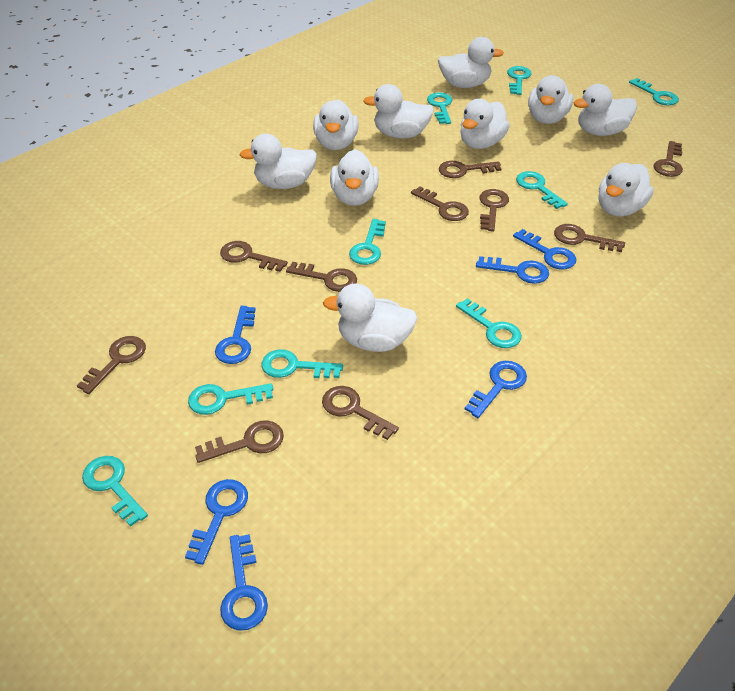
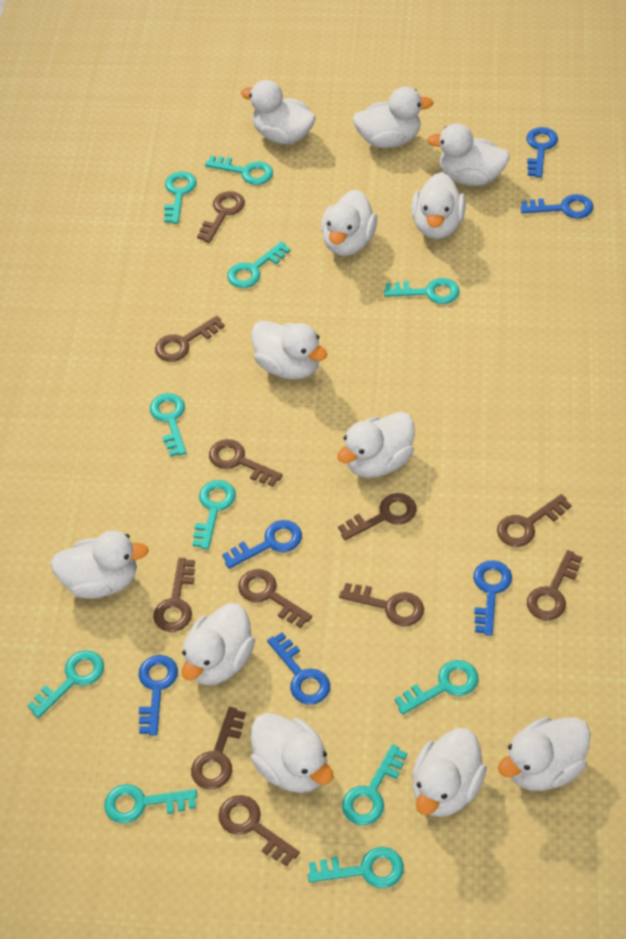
brown key: [77,336,146,394] [195,420,284,463] [220,241,288,272] [286,262,357,292] [322,386,399,440] [411,186,469,221] [439,161,501,178] [479,189,509,232] [554,224,625,252] [654,141,683,177] = 10 -> [153,558,195,632] [155,316,225,362] [191,707,246,789] [197,191,245,243] [209,439,283,487] [218,795,300,866] [238,569,312,628] [338,493,417,540] [339,583,424,626] [497,494,572,547] [527,550,583,620] = 11
turquoise key: [82,456,148,527] [188,383,273,415] [262,349,343,378] [349,219,386,265] [427,92,452,124] [456,298,522,348] [507,66,531,95] [516,171,568,209] [629,78,679,105] = 9 -> [27,650,104,718] [104,784,197,823] [150,393,186,456] [164,171,197,224] [192,480,236,550] [205,156,273,185] [227,241,291,288] [308,847,404,888] [342,744,407,825] [384,278,460,304] [395,660,478,715] = 11
white duck: [240,134,317,189] [313,99,359,150] [323,283,418,352] [330,149,379,206] [363,84,434,139] [438,37,504,88] [460,99,509,149] [528,75,573,124] [574,84,637,136] [599,163,654,216] = 10 -> [50,531,149,599] [181,603,255,685] [241,80,316,144] [250,713,333,793] [251,320,328,379] [321,190,377,256] [337,412,415,478] [353,87,433,148] [411,172,466,239] [412,728,487,817] [427,123,510,186] [498,717,590,791] = 12

